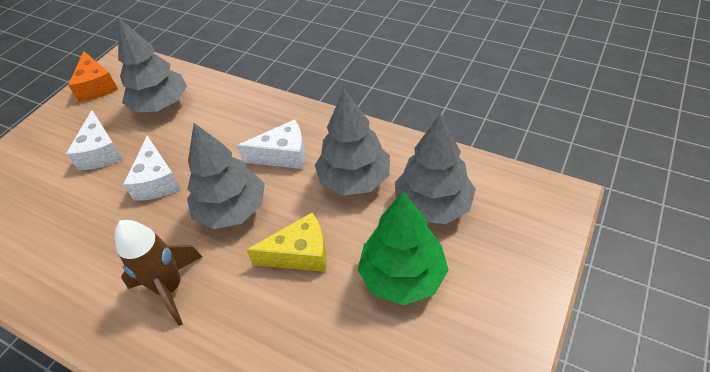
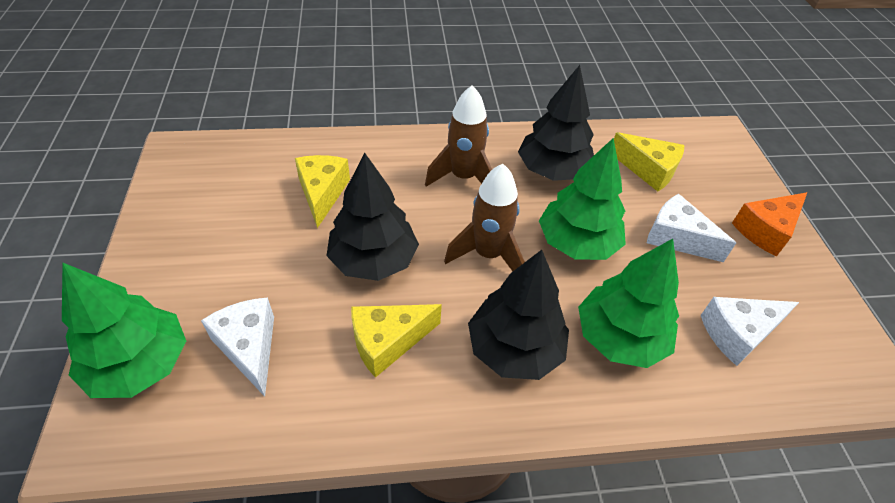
black tree: none = 0 -> [327,153,419,281] [468,250,569,380] [518,65,594,181] = 3
brown rocket: [115,220,203,326] = 1 -> [425,85,492,187] [444,164,525,271] = 2
green tree: [358,191,449,305] = 1 -> [62,263,186,398] [539,138,626,260] [578,239,679,368] = 3
grey tree: [118,17,187,112] [187,123,265,229] [315,89,390,196] [395,114,476,224] = 4 -> none = 0
yellow cheese: [246,212,327,272] = 1 -> [295,155,350,228] [351,304,442,378] [614,132,684,192] = 3

